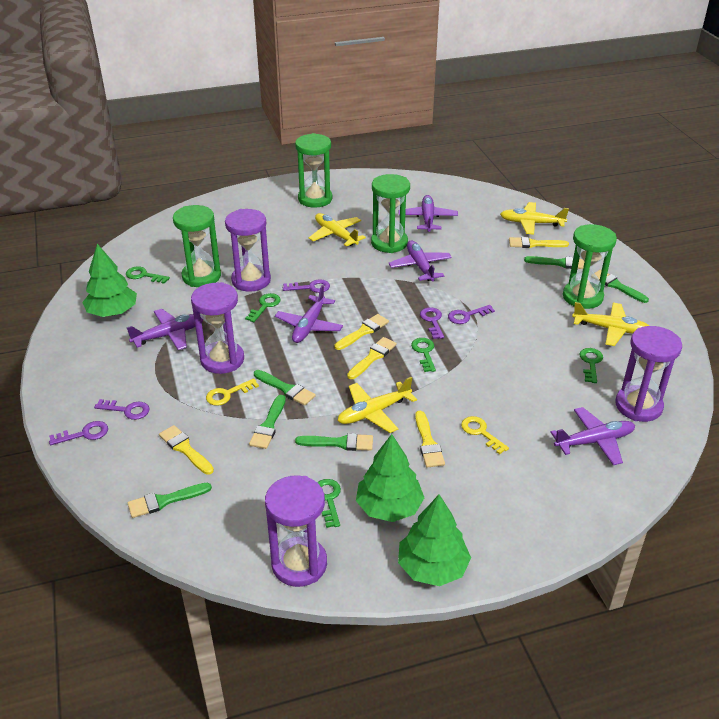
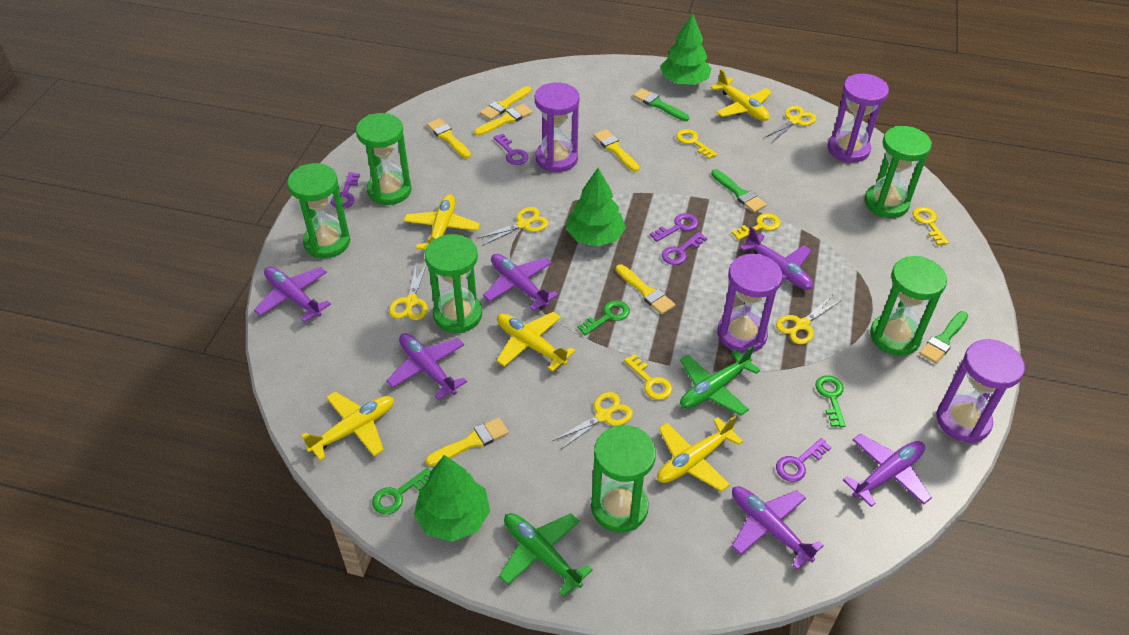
green brush: [128,483,212,518] [249,395,286,449] [254,370,316,406] [295,433,373,451] [524,256,584,269] [594,270,649,303] = 6 -> [633,88,689,121] [711,169,767,213] [919,311,968,364] = 3
green hourglass: [173,205,221,287] [295,133,332,208] [371,174,410,253] [563,224,617,309] = 4 -> [287,163,350,258] [356,113,412,205] [425,234,482,333] [591,425,656,533] [864,126,932,218] [870,256,947,356] = 6
green key: [126,266,170,284] [245,293,281,322] [317,479,341,528] [411,338,436,372] [579,348,603,383] = 5 -> [372,468,431,514] [577,300,630,335] [815,375,846,427] = 3
green plane: none = 0 -> [499,513,593,597] [680,346,760,416] = 2
purple plane: [126,309,203,350] [275,285,343,343] [388,240,452,282] [398,195,458,232] [550,407,635,465] = 5 -> [254,267,331,322] [386,333,467,400] [483,254,558,311] [731,486,824,570] [740,227,813,290] [843,434,932,507] = 6
yellow brush: [159,425,214,475] [334,314,389,350] [347,337,397,379] [415,411,445,468] [509,237,569,248] = 5 -> [425,417,509,466] [427,118,471,158] [474,104,533,136] [480,86,531,120] [594,129,640,172] [616,264,675,315] = 6
yellow key: [206,378,259,406] [461,416,509,454] = 2 -> [624,354,672,400] [676,129,717,159] [732,213,781,240] [912,207,949,245] = 4
yellow plane: [309,213,366,246] [338,377,417,433] [500,202,569,235] [572,302,649,346] = 4 -> [301,391,394,460] [404,194,480,250] [496,312,575,372] [657,416,743,492] [710,69,772,121] = 5
yellow scissors: none = 0 -> [389,262,428,320] [477,207,549,246] [553,392,633,450] [764,106,816,142] [776,296,842,344] = 5

